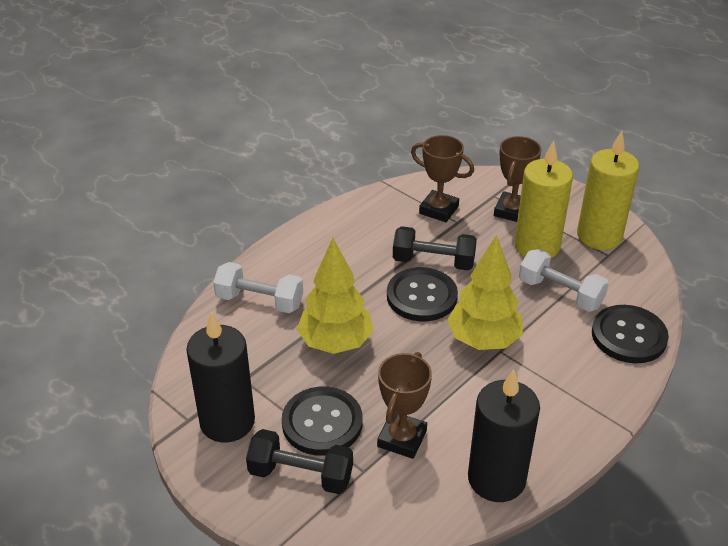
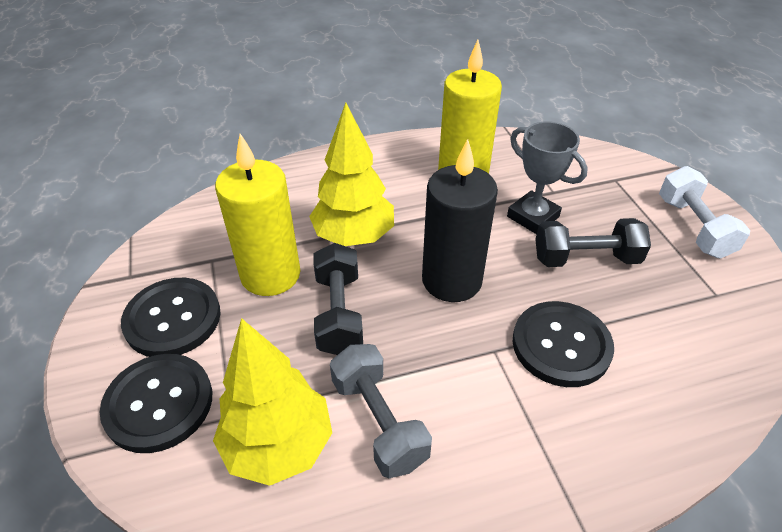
black candle: [186,312,255,442] [468,369,540,502] = 2 -> [422,139,498,302] = 1
brown trophy: [377,352,432,459] [411,135,474,222] [494,136,541,222] = 3 -> none = 0
grey dumbbell: none = 0 -> [330,344,432,478] = 1
grey trophy: none = 0 -> [507,121,588,234] = 1
white dumbbell: [213,262,303,313] [519,249,609,312] = 2 -> [659,166,751,259] = 1

